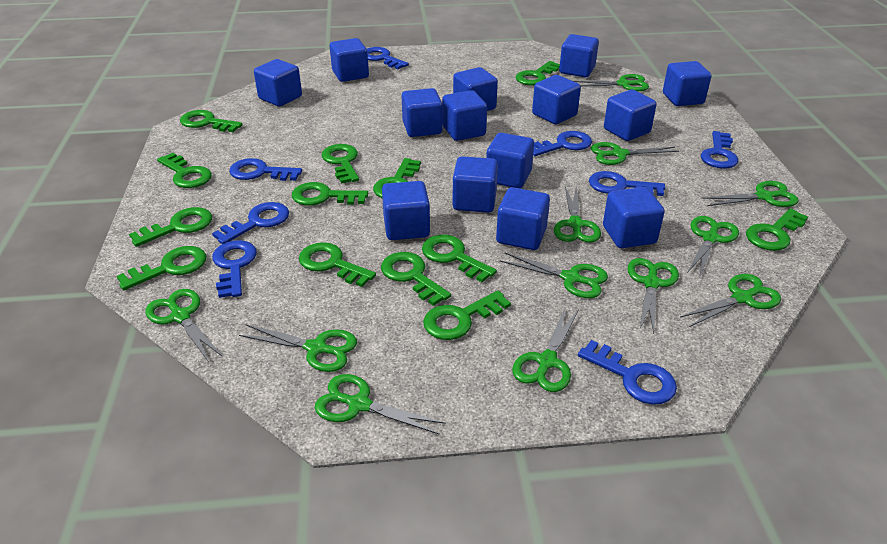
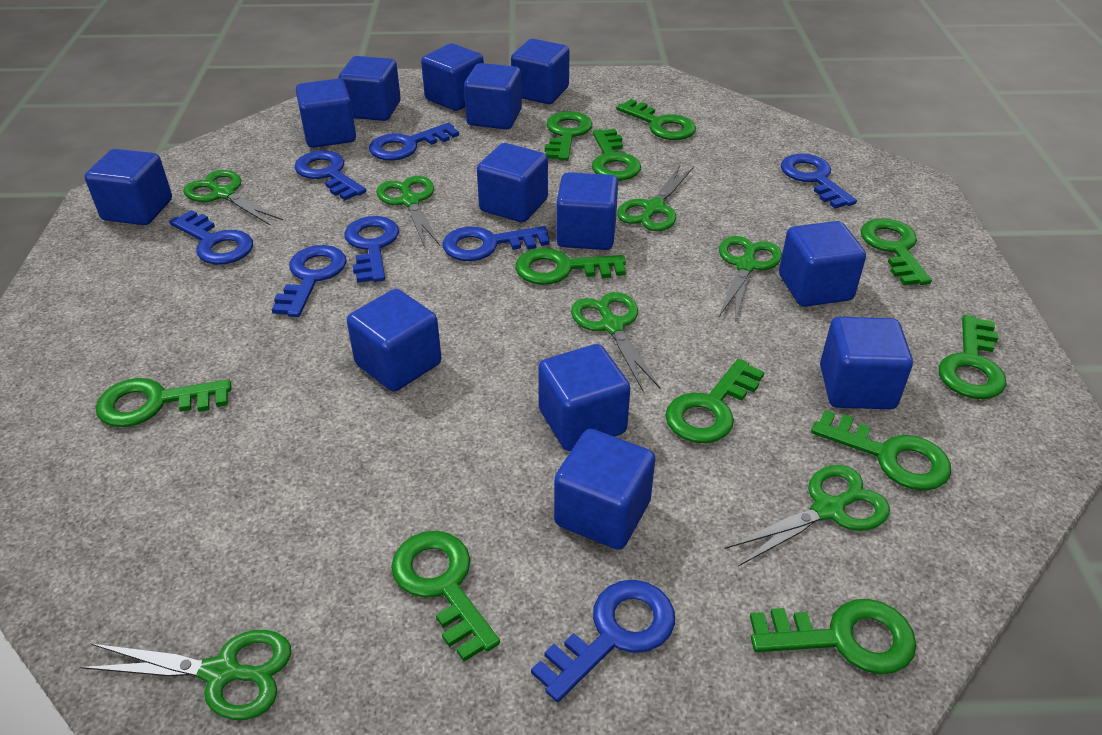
blue cube: [254,59,302,107] [330,38,369,82] [382,181,430,240] [402,88,443,137] [442,90,487,141] [452,156,498,213] [453,67,498,111] [486,133,534,188] [496,187,550,250] [532,75,581,124] [559,34,599,77] [603,187,665,248] [604,90,657,141] [663,61,711,106] = 14 -> [85,149,172,225] [296,78,356,148] [339,56,401,121] [347,289,441,392] [421,44,484,111] [464,63,522,129] [477,143,548,222] [511,39,570,104] [538,344,630,451] [554,429,656,550] [556,172,618,250] [779,221,866,307] [820,317,913,409] = 13
green key: [117,246,206,290] [129,207,212,247] [157,153,212,188] [180,110,243,132] [292,182,368,206] [299,242,376,287] [322,144,359,184] [373,158,421,198] [381,252,451,306] [422,235,497,282] [423,290,511,340] [516,61,560,86] [746,208,808,251] = 13 -> [96,378,231,427] [391,531,500,662] [515,248,626,285] [545,111,593,161] [592,129,641,180] [616,99,696,140] [665,359,764,443] [750,599,916,674] [811,410,951,491] [861,218,932,285] [939,315,1006,399] = 11
green scissors: [145,289,223,362] [239,324,357,372] [315,374,446,435] [500,253,608,298] [512,306,579,392] [554,187,601,243] [574,74,649,91] [591,142,679,165] [627,258,679,334] [680,274,781,327] [687,216,739,279] [702,181,799,207] = 12 -> [80,630,291,720] [183,170,283,226] [376,176,440,248] [571,292,661,391] [617,166,694,231] [719,236,782,323] [725,465,890,566] = 7

